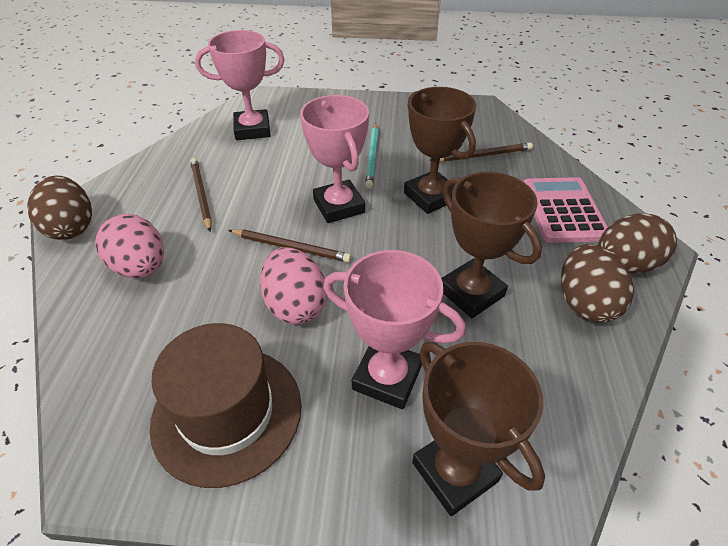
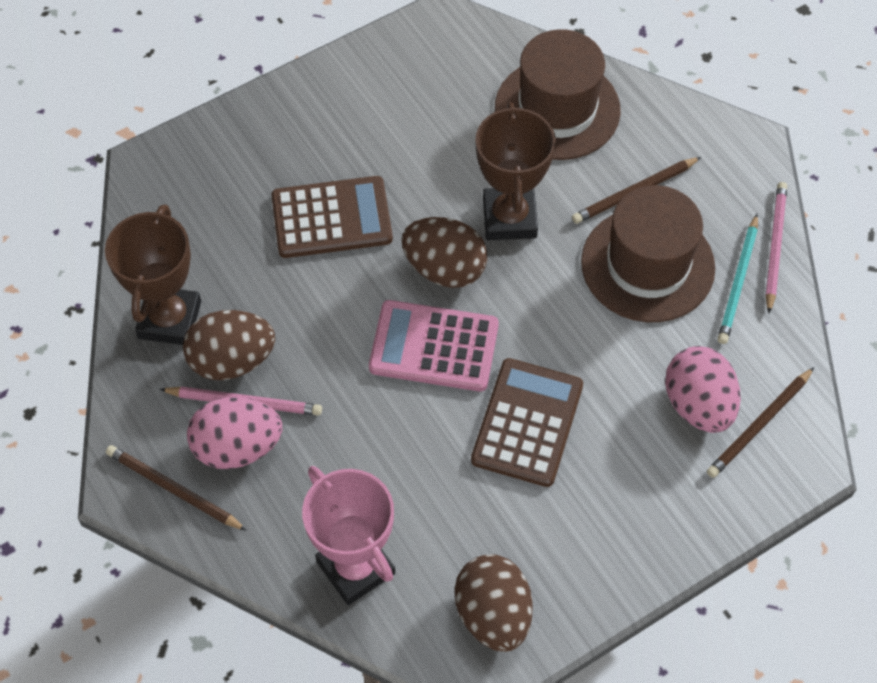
brown calculator: none = 0 -> [271,176,393,258] [471,358,583,487] = 2
brown hat: [150,323,302,488] = 1 -> [495,29,621,160] [581,185,715,322] = 2
brown trophy: [404,87,476,214] [412,342,545,516] [441,172,542,318] = 3 -> [105,204,201,345] [475,102,556,240] = 2
pink pencil: none = 0 -> [159,386,322,416] [765,182,787,313] = 2
pink trophy: [195,30,285,140] [300,95,369,223] [324,250,466,409] = 3 -> [302,466,395,605] = 1

